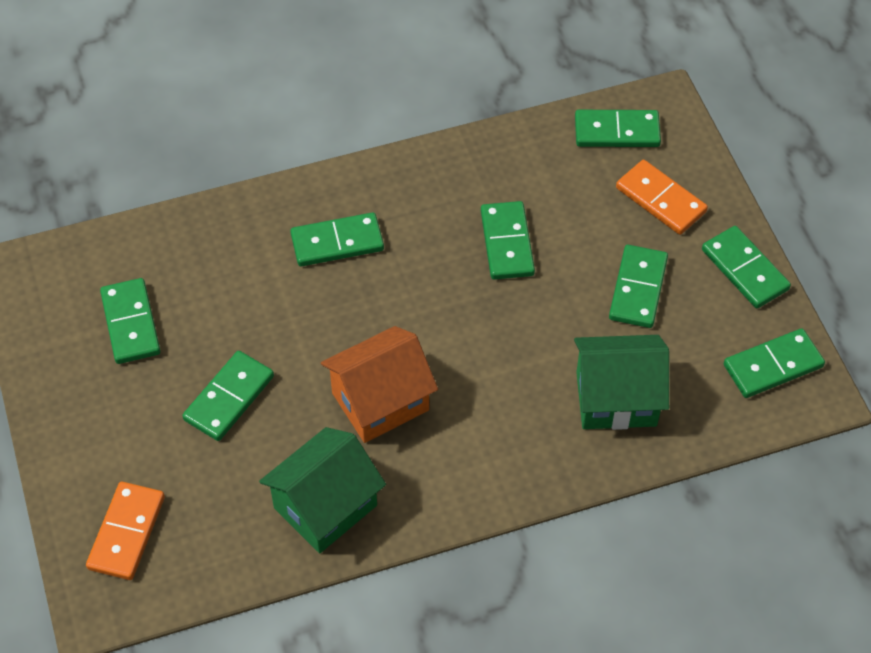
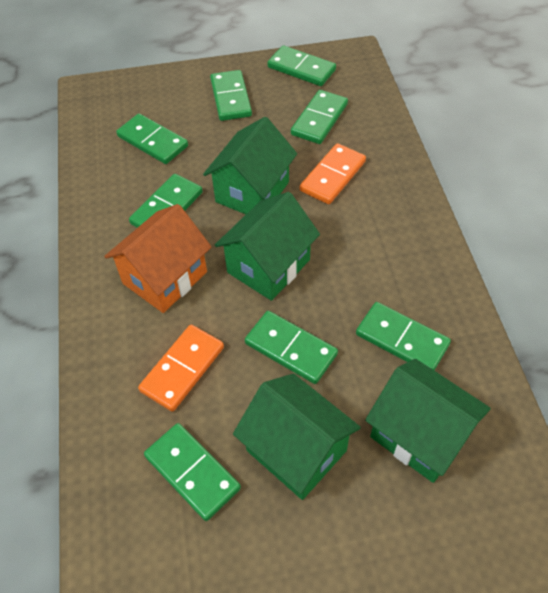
green house: [259,427,386,553] [574,335,669,430] = 2 -> [203,117,297,214] [215,192,320,301] [233,374,361,500] [365,359,491,483] = 4

